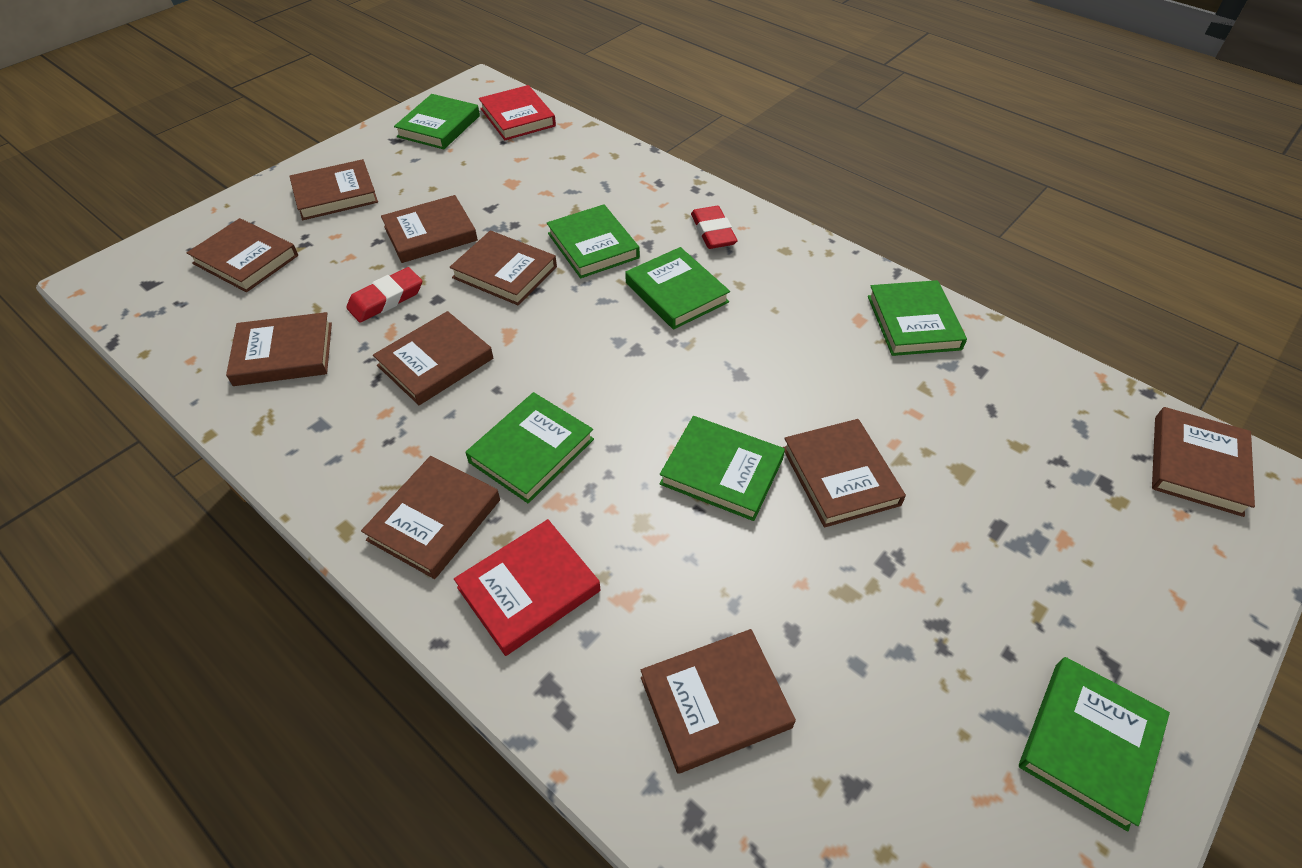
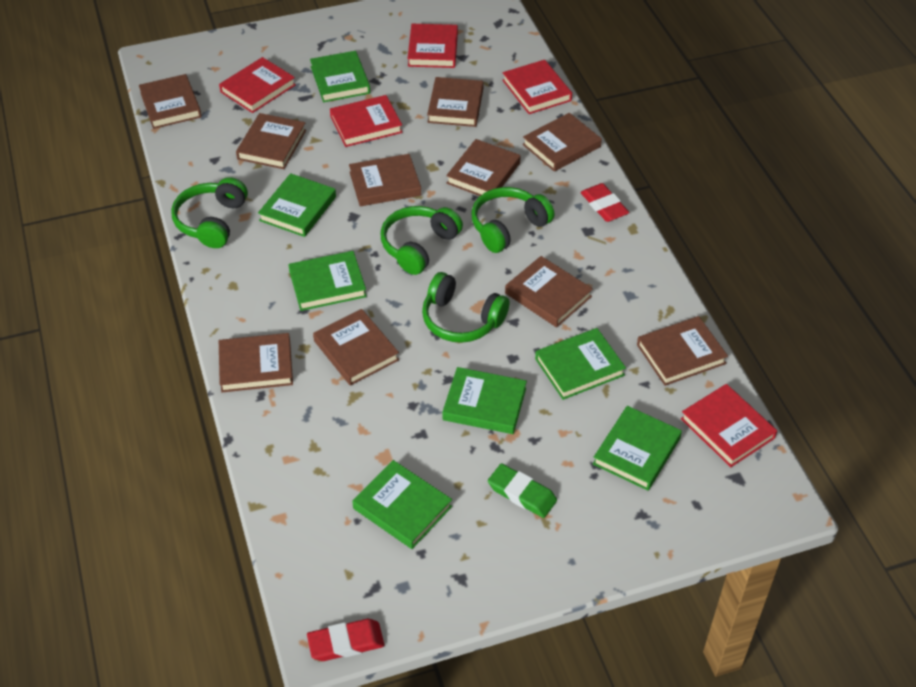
green eraser: none = 0 -> [488,463,557,518] = 1
green headphones: none = 0 -> [171,177,248,248] [381,206,463,275] [422,272,509,343] [472,187,554,253] = 4
red book: [454,519,600,656] [479,85,556,140] = 2 -> [219,57,296,113] [330,95,403,147] [407,24,458,68] [502,60,572,114] [681,384,777,467] = 5

